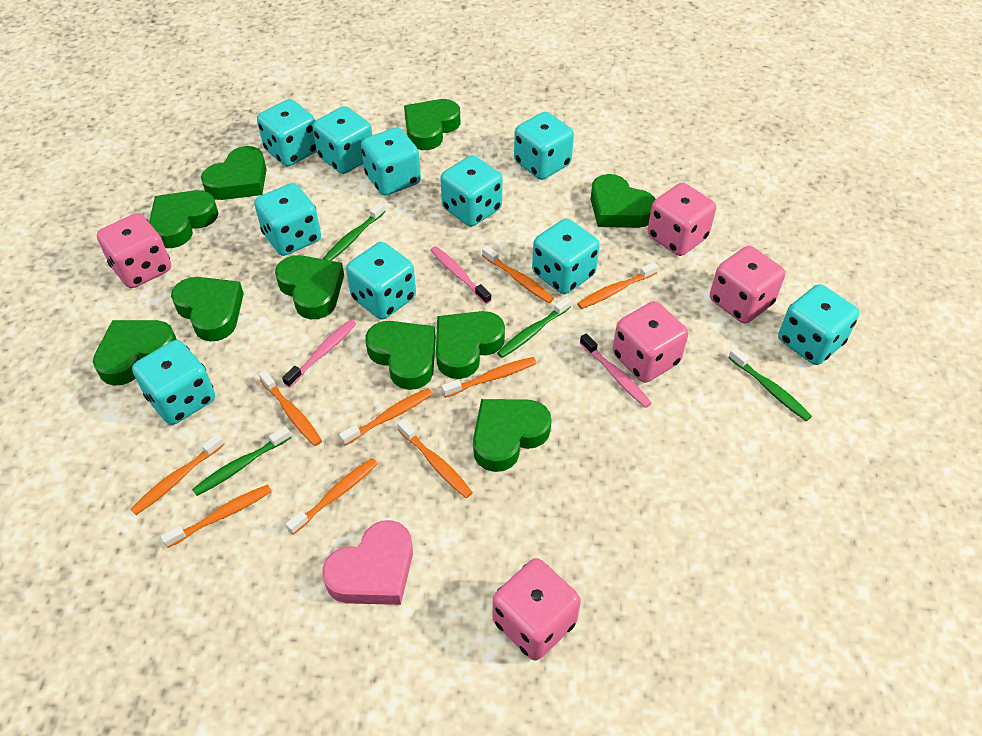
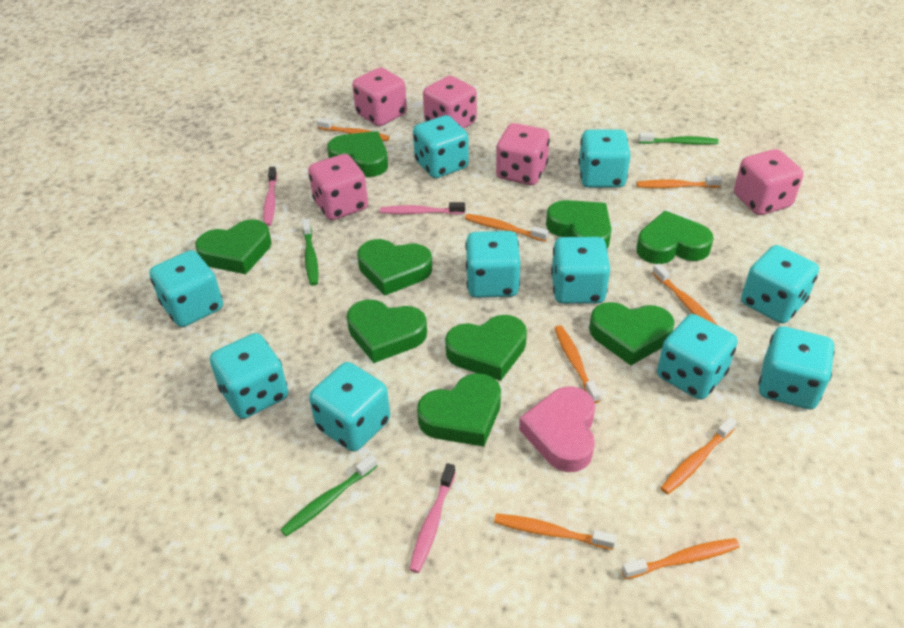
green heart: [93,320,177,386] [149,190,219,248] [171,277,244,342] [201,146,267,200] [275,255,344,319] [366,321,436,390] [404,99,460,150] [436,311,505,379] [473,399,551,472] [590,174,655,228] = 10 -> [195,219,272,274] [327,131,388,177] [347,300,427,363] [357,239,432,296] [417,373,501,447] [445,315,527,381] [546,200,612,248] [589,302,675,365] [636,211,714,264] = 9
green toothbrush: [192,426,291,496] [323,202,386,261] [497,297,571,358] [728,347,812,421] = 4 -> [280,454,377,536] [302,219,318,286] [638,132,719,145] = 3
orange toothbrush: [130,434,224,515] [161,485,272,548] [259,370,322,446] [286,458,378,535] [339,388,433,446] [397,419,473,498] [441,357,537,398] [482,246,554,303] [577,262,658,309] = 9 -> [317,118,389,141] [465,214,549,242] [494,514,616,550] [554,325,601,403] [622,538,740,579] [637,176,723,188] [653,264,718,326] [661,417,737,494] = 8

